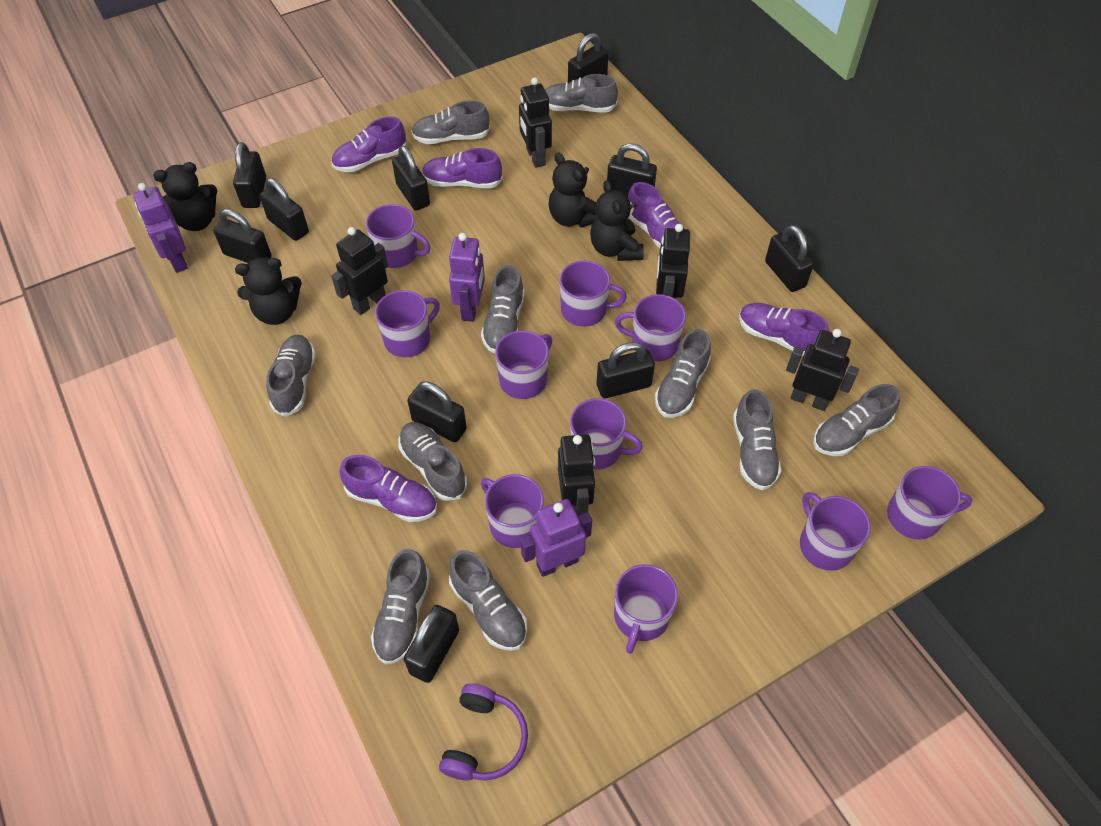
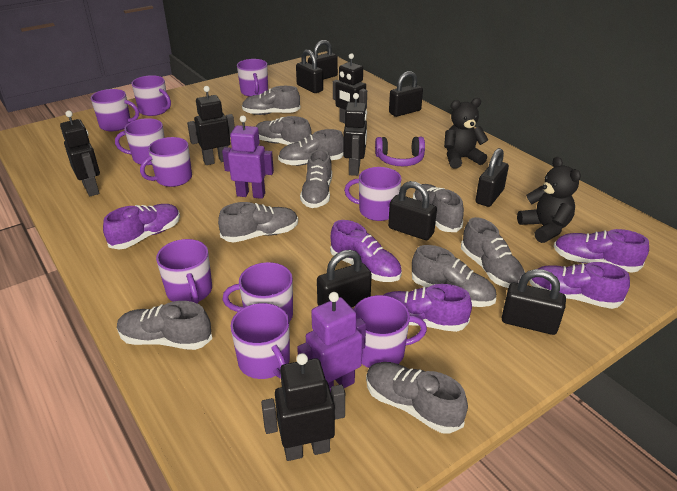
black padlock: [213,209,271,263] [233,142,266,208] [260,178,309,241] [392,146,430,211] [404,605,459,683] [407,382,467,442] [568,33,609,83] [596,342,655,398] [607,143,657,195] [765,225,814,292] = 10 -> [296,49,323,93] [308,40,338,80] [317,250,372,307] [388,181,437,240] [389,71,423,117] [475,148,509,207] [502,269,566,335] = 7
black teddy bear: [153,162,217,231] [235,257,302,325] [548,153,597,228] [590,180,644,261] = 4 -> [444,98,488,169] [517,157,581,243] = 2
purple robot: [133,183,188,273] [449,233,485,322] [521,499,592,577] = 3 -> [222,116,274,199] [297,292,366,392] = 2

